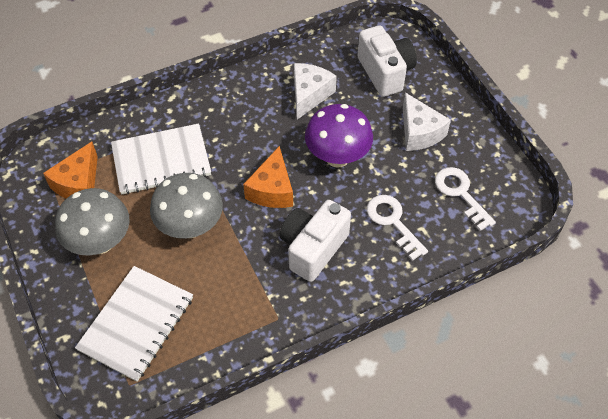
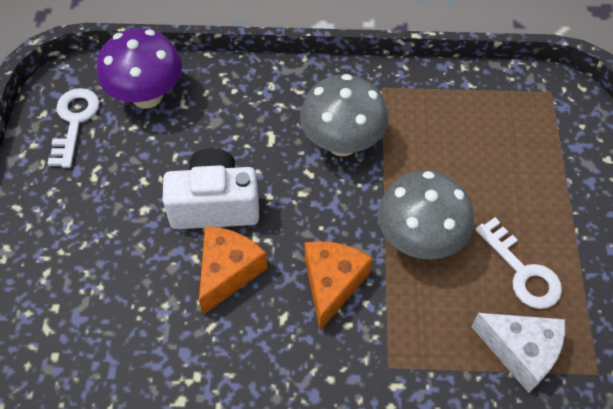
white camera: [279,200,351,282] [357,25,417,97] = 2 -> [163,148,259,229] = 1
white cheese: [294,63,337,120] [403,93,451,151] = 2 -> [472,313,565,393] = 1
white notebook: [75,266,193,382] [111,123,211,195] = 2 -> none = 0

